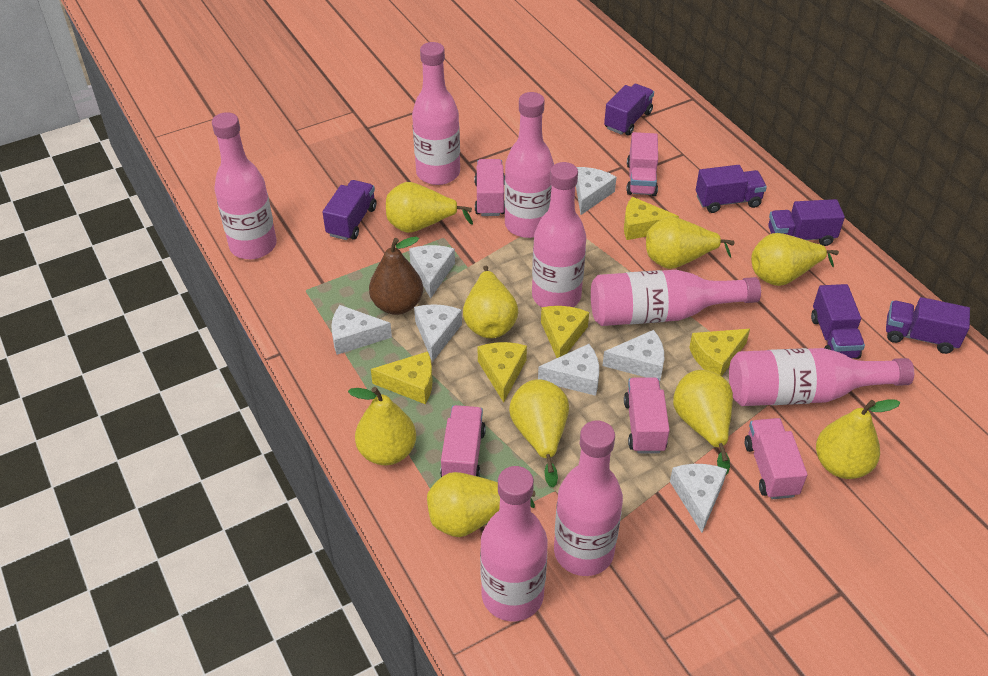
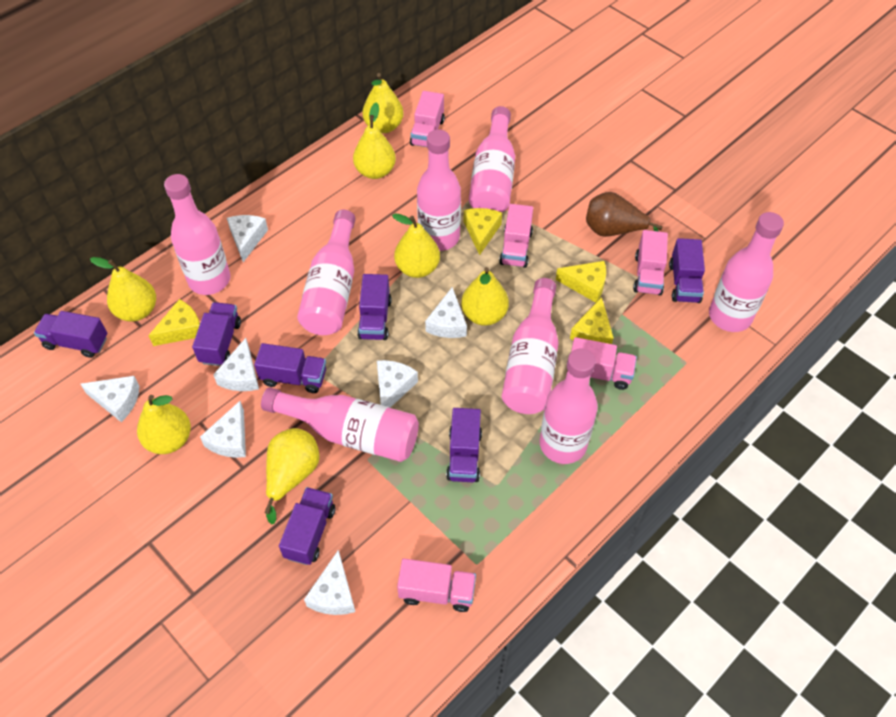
purple truck: [322,180,377,240] [604,84,654,135] [696,165,767,213] [768,199,845,246] [811,284,865,359] [886,297,970,354] = 6 -> [34,311,107,358] [192,302,241,366] [254,343,326,393] [279,487,335,565] [357,274,392,340] [446,408,482,482] [669,238,705,303] = 7
yellow cheese: [371,351,433,404] [478,342,527,403] [541,306,589,358] [624,197,679,240] [689,329,750,376] = 5 -> [148,299,200,346] [463,208,502,255] [556,261,606,303] [570,297,614,344] = 4
yellow pear: [348,387,416,465] [386,182,473,233] [427,472,535,537] [463,266,518,338] [509,379,569,488] [646,217,735,269] [673,370,733,475] [751,233,839,286] [816,399,900,479] = 9 -> [90,257,156,322] [137,395,191,454] [264,428,319,525] [353,103,396,179] [362,73,404,133] [392,213,440,278] [461,267,509,326] = 7

